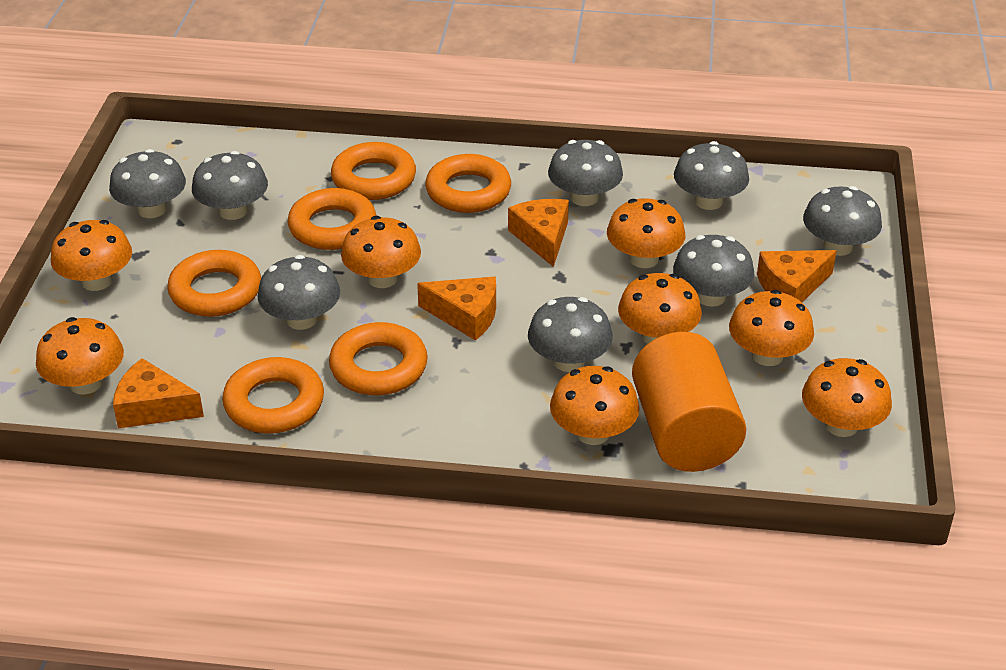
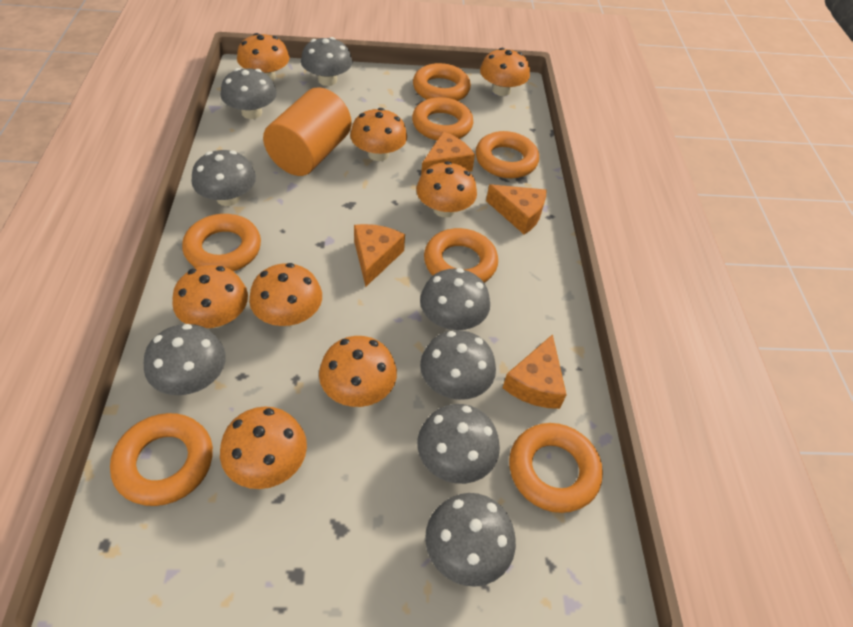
orange ring: [167,250,261,317] [222,357,324,433] [288,188,376,250] [329,322,428,395] [331,142,416,200] [425,154,511,213] = 6 -> [110,413,213,506] [182,214,261,271] [412,97,473,140] [413,63,471,101] [424,228,498,283] [476,131,539,178] [509,423,603,513] = 7

